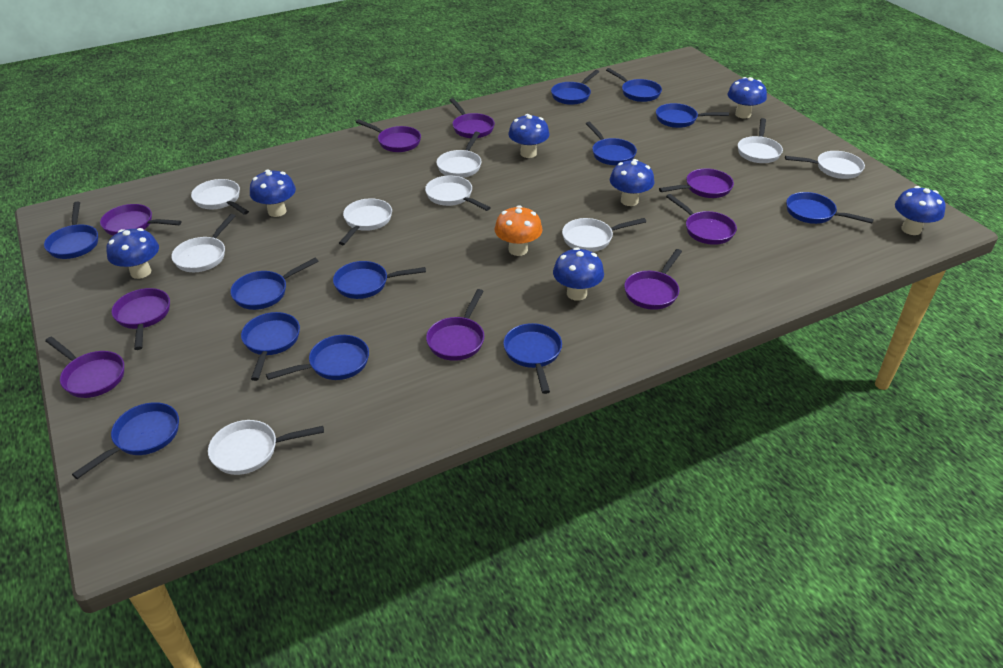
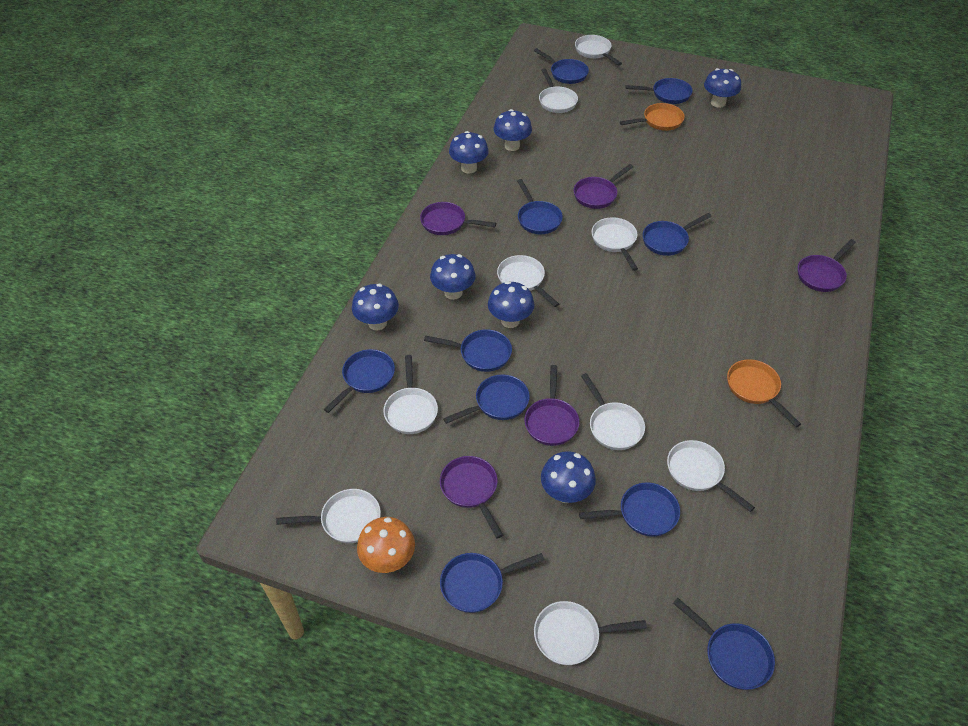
blue pan: [44,202,98,259] [72,402,179,479] [230,258,319,310] [241,312,300,381] [266,335,369,380] [333,261,426,299] [503,323,562,394] [551,70,599,105] [586,122,637,165] [606,68,662,102] [656,103,729,128] [786,192,874,224] = 12 -> [323,349,395,413] [424,329,512,372] [440,553,544,613] [443,374,530,424] [517,179,563,234] [534,48,589,84] [579,482,680,537] [626,78,692,104] [643,213,712,256] [673,597,775,690] = 10
orange pan: none = 0 -> [620,103,685,131] [727,359,801,427] = 2
purple pan: [45,337,124,398] [100,204,181,236] [111,288,170,350] [356,119,421,152] [426,289,484,361] [450,98,495,138] [624,249,682,310] [659,168,734,198] [666,194,737,245] = 9 -> [420,202,496,235] [440,456,503,539] [524,365,579,446] [574,164,633,209] [798,239,856,292] = 5

